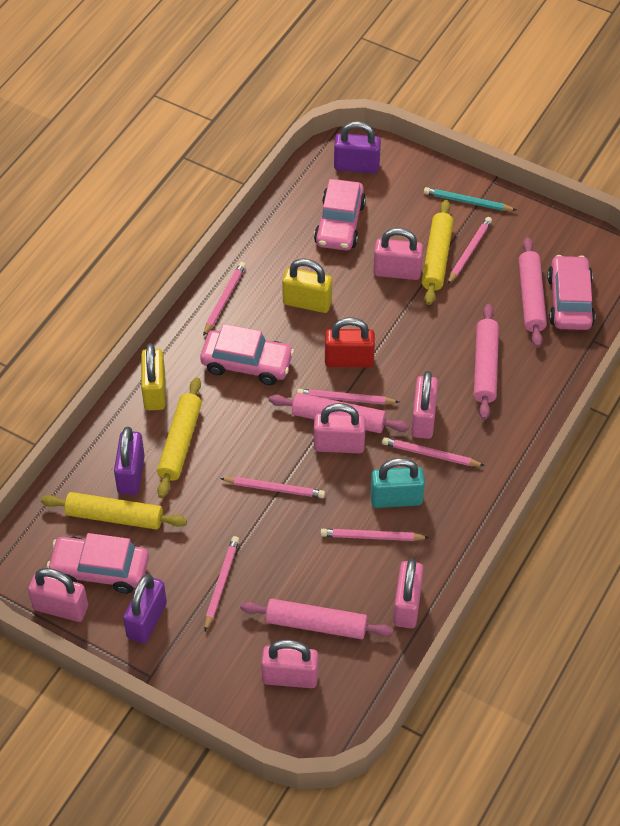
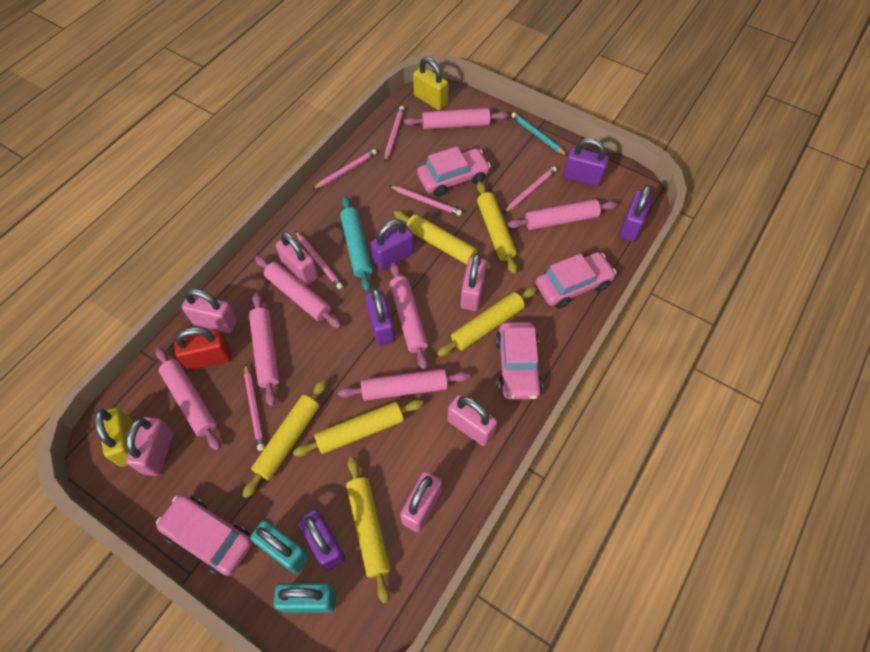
pink pencil: [203,262,246,336] [204,536,239,631] [220,477,325,498] [297,389,399,405] [320,529,429,541] [382,437,485,466] [448,217,492,284] = 7 -> [244,363,265,451] [295,231,343,289] [312,149,377,190] [384,106,405,162] [389,185,462,216] [504,166,557,213] = 6
pink rolling pin: [240,599,394,639] [269,393,409,433] [474,304,499,420] [519,237,547,347] = 4 -> [156,348,221,451] [249,293,279,407] [255,256,342,329] [338,369,470,401] [390,262,428,370] [404,108,508,129] [507,199,618,230] = 7
purple padlock: [114,427,145,495] [123,574,167,644] [334,121,381,173] = 3 -> [298,510,345,571] [365,288,395,346] [370,219,414,271] [563,138,609,187] [619,185,653,242] = 5
turquoise padlock: [370,458,425,508] = 1 -> [250,521,309,574] [273,583,336,613] = 2
turquoise rolling pin: none = 0 -> [340,196,373,292] = 1
yellow rolling pin: [41,492,187,530] [157,377,202,498] [422,200,454,305] = 3 -> [242,380,327,499] [293,400,423,457] [346,456,390,604] [393,211,492,269] [437,287,537,357] [477,181,517,274] = 6

